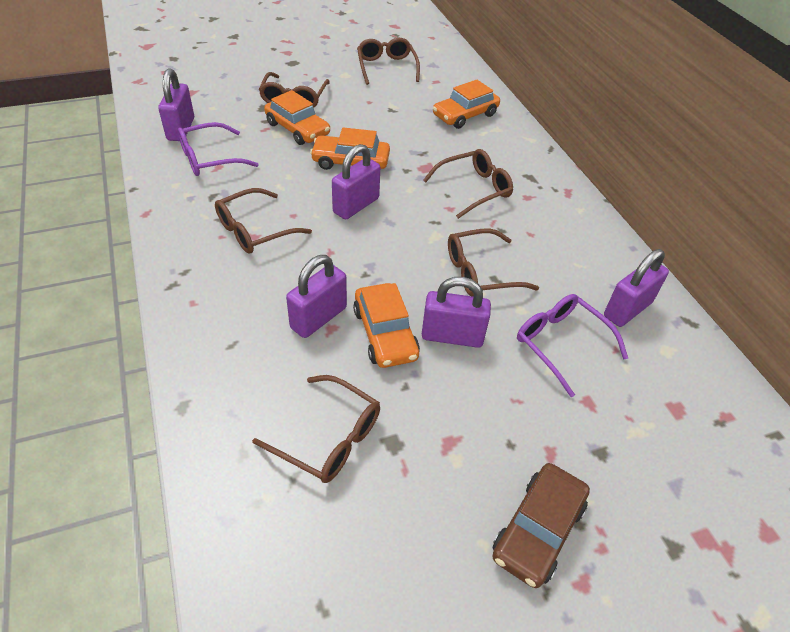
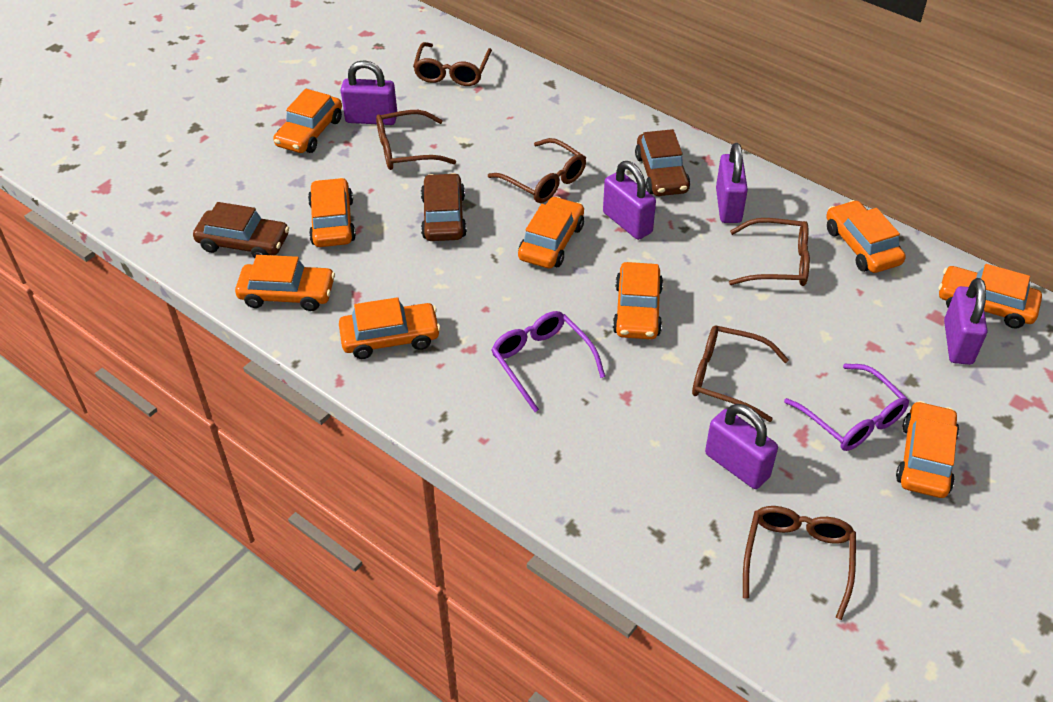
brown car: [492,463,590,588] = 1 -> [193,202,289,258] [421,173,467,241] [635,129,690,196] = 3
orange car: [264,90,330,145] [310,127,390,170] [353,283,420,368] [433,80,500,129] = 4 -> [235,255,335,311] [273,89,342,153] [308,178,356,247] [339,297,440,359] [518,196,584,269] [613,262,663,339] [826,200,906,273] [896,401,959,498] [939,264,1042,329] = 9

